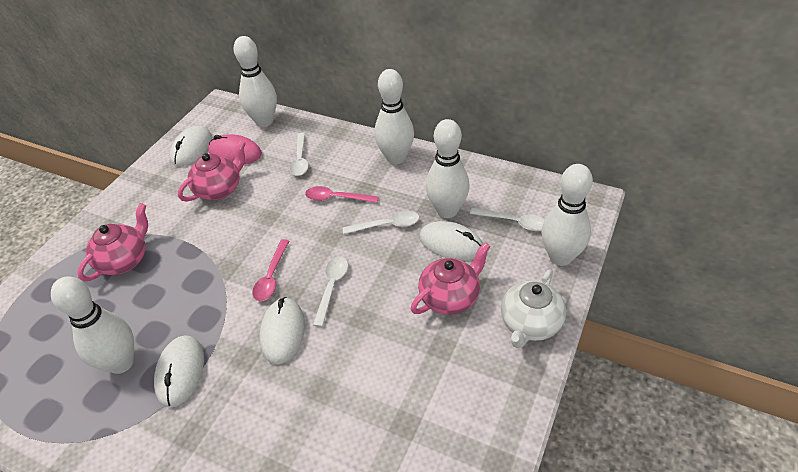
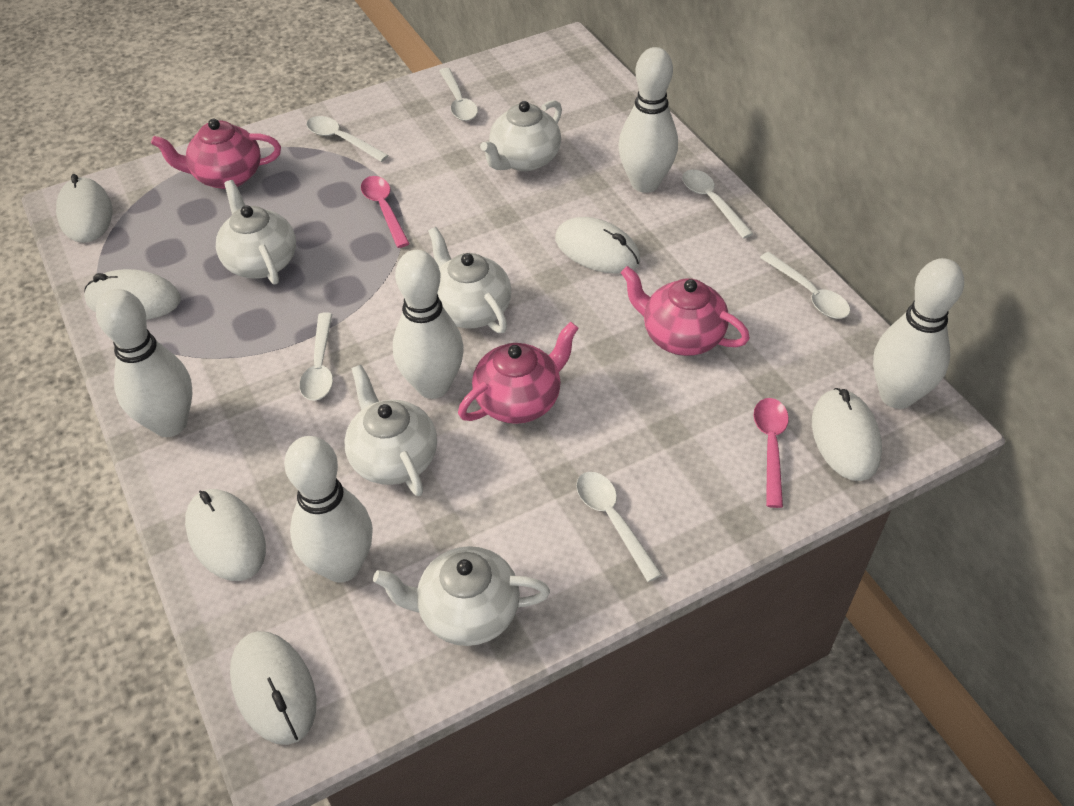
pink mouse: [208,134,262,164] = 1 -> none = 0
white mouse: [154,335,204,408] [170,126,212,166] [259,297,305,364] [419,221,483,261] = 4 -> [56,174,113,243] [84,269,181,320] [185,489,266,581] [230,631,316,745] [555,217,640,274] [812,388,882,481] = 6
white spoon: [290,133,309,176] [313,256,348,327] [343,211,419,234] [470,208,545,231] = 4 -> [299,312,333,401] [306,116,389,162] [439,68,478,121] [576,472,662,582] [682,170,754,239] [760,252,850,319] = 6
white teapot: [501,269,566,348] = 1 -> [216,180,296,285] [344,365,437,496] [373,546,550,646] [428,227,511,333] [480,100,562,171] = 5

